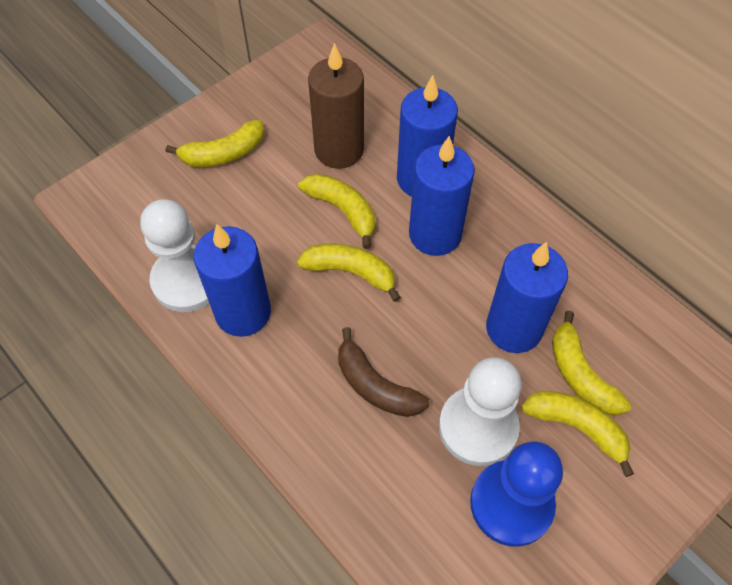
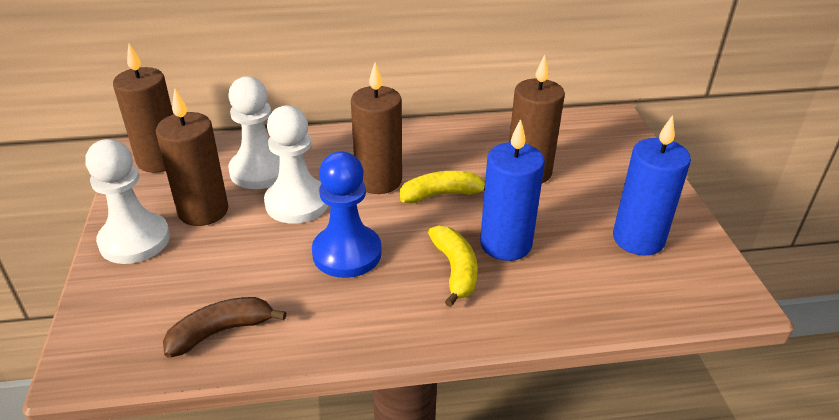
blue candle: [194,224,271,337] [397,75,458,196] [409,136,475,256] [486,242,568,353] = 4 -> [480,119,545,261] [613,115,691,256] = 2
brown candle: [308,43,364,169] = 1 -> [113,44,173,173] [156,89,228,226] [351,63,402,194] [509,55,565,183] = 4
white pawn: [140,199,209,312] [439,357,522,466] = 2 -> [85,139,170,264] [228,76,279,189] [264,105,328,224] = 3
yellow banana: [166,120,264,167] [297,243,401,302] [298,174,375,249] [521,391,634,477] [552,311,631,416] = 5 -> [400,171,485,204] [428,226,478,307] = 2

